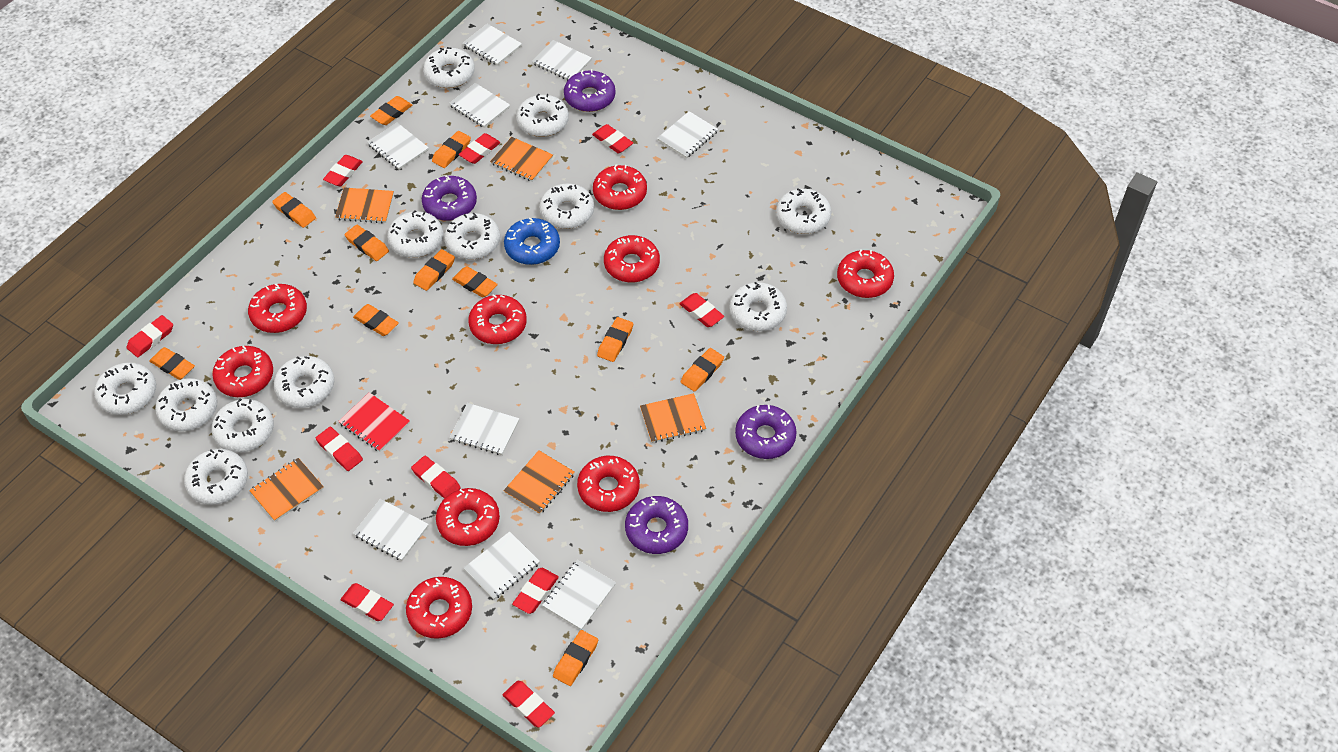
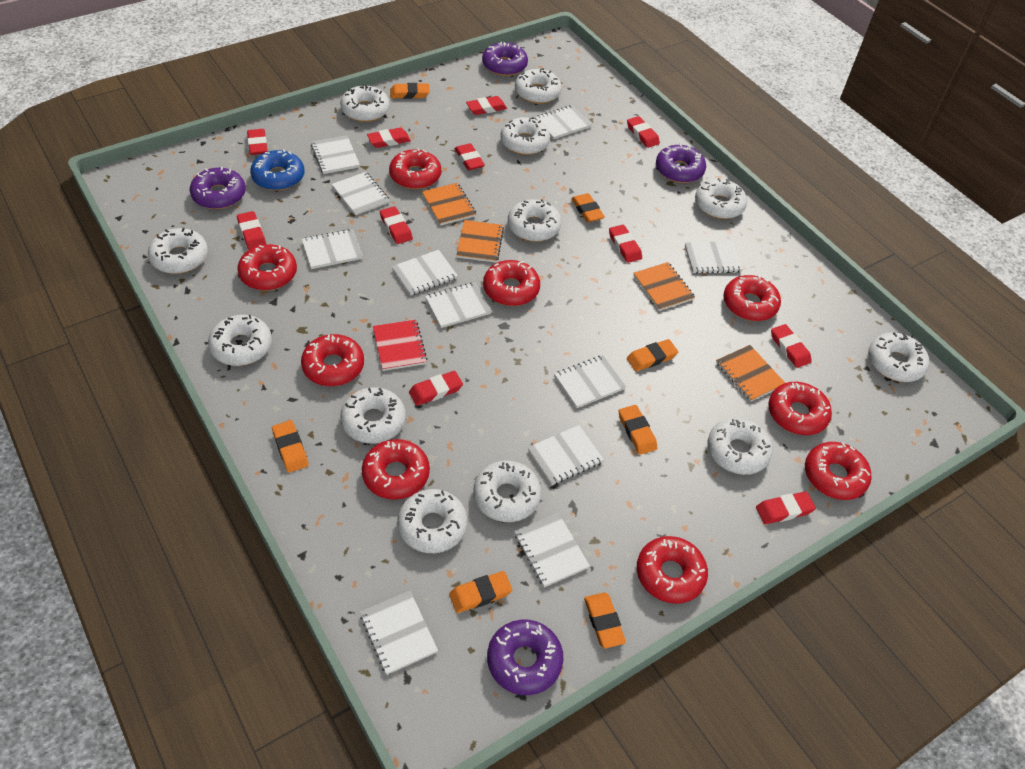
orange eraser: [149,347,195,380] [272,192,316,228] [344,225,389,261] [353,304,399,336] [370,96,412,125] [413,249,455,291] [432,131,471,168] [452,266,498,297] [553,630,598,686] [597,317,633,362] [681,348,724,392] = 11 -> [272,420,309,473] [390,83,430,99] [449,571,512,613] [571,193,605,222] [584,592,626,648] [619,405,658,455] [627,339,678,371] = 7
orange notebook: [249,458,324,522] [335,188,394,223] [490,137,553,182] [503,450,575,515] [640,393,706,443] = 5 -> [422,183,476,225] [457,220,504,262] [633,262,695,311] [716,345,785,402] = 4
red eraser: [127,315,173,357] [316,427,363,471] [323,155,363,186] [340,583,394,621] [411,456,461,498] [459,133,501,164] [502,681,555,728] [512,568,559,614] [592,124,633,154] [679,293,724,327] = 10 -> [237,211,266,250] [247,129,268,155] [367,128,411,148] [380,206,413,244] [409,371,463,406] [455,143,485,170] [466,96,507,115] [609,225,642,263] [627,116,660,148] [756,491,816,524] [771,324,812,368] = 11
white notebook: [353,499,429,561] [367,123,429,170] [449,83,510,128] [450,403,519,455] [463,24,522,66] [464,531,540,600] [532,40,592,81] [542,560,616,630] [657,111,718,159] = 9 -> [302,229,363,269] [311,136,360,174] [332,172,390,215] [360,591,438,675] [392,250,458,295] [425,282,492,328] [514,513,590,587] [528,425,604,485] [535,105,592,139] [555,355,626,408] [685,241,743,273] = 11

